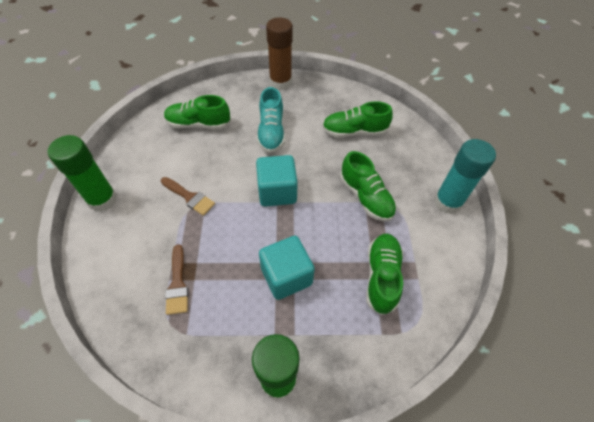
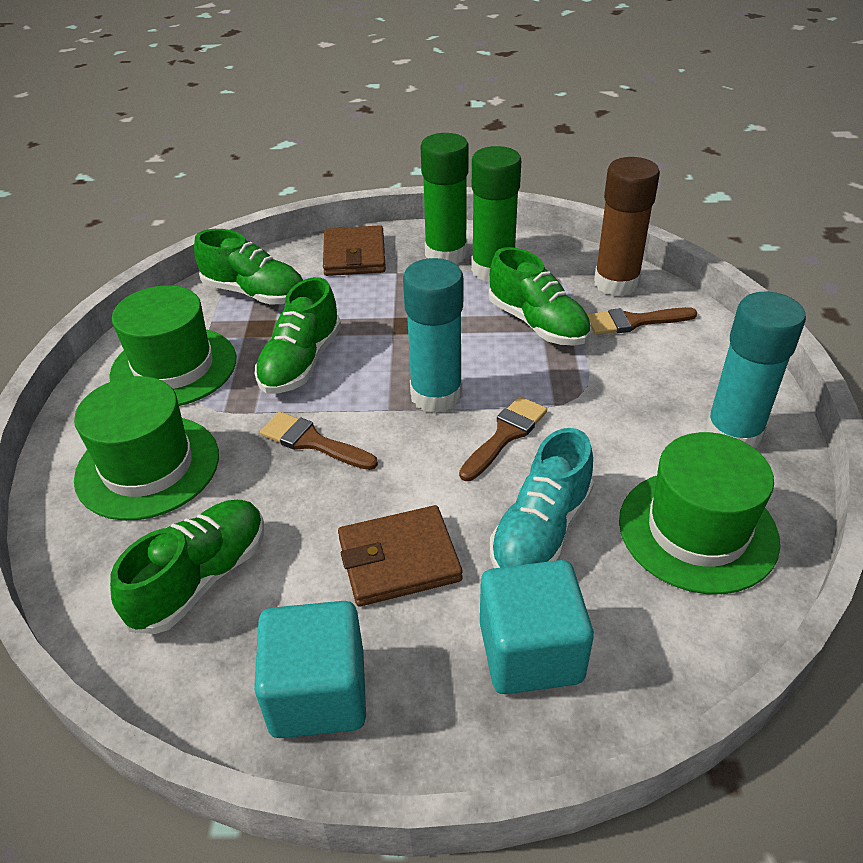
brown brush: [161,177,215,216] [165,244,188,315] = 2 -> [260,412,378,470] [459,396,547,481] [587,307,697,335] = 3
brown wallet: none = 0 -> [323,225,386,276] [338,505,463,606] = 2
green hat: none = 0 -> [74,376,219,520] [109,285,236,406] [619,432,780,594] = 3
turquoise glue stick: [434,139,496,214] = 1 -> [403,258,463,413] [705,292,806,449] = 2

